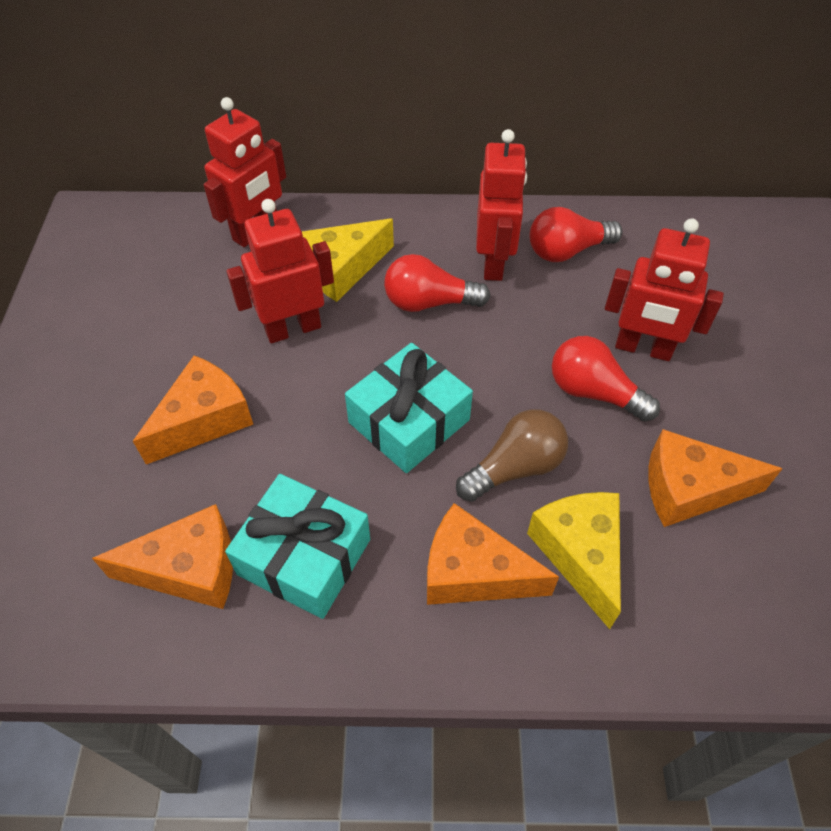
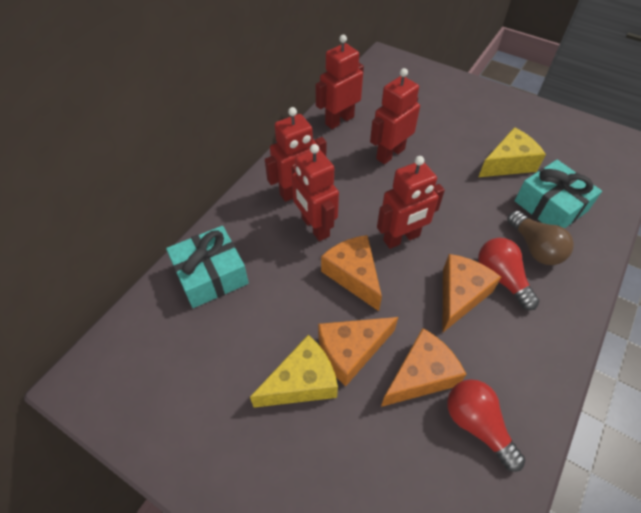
red light bulb: [384,254,490,312] [529,207,622,262] [552,336,660,422] = 3 -> [447,379,525,472] [478,238,539,310] = 2
red robot: [204,97,286,247] [226,199,334,343] [476,129,527,281] [605,219,724,361] = 4 -> [265,107,327,202] [292,144,339,241] [316,35,364,129] [370,68,420,164] [377,156,445,249] = 5

